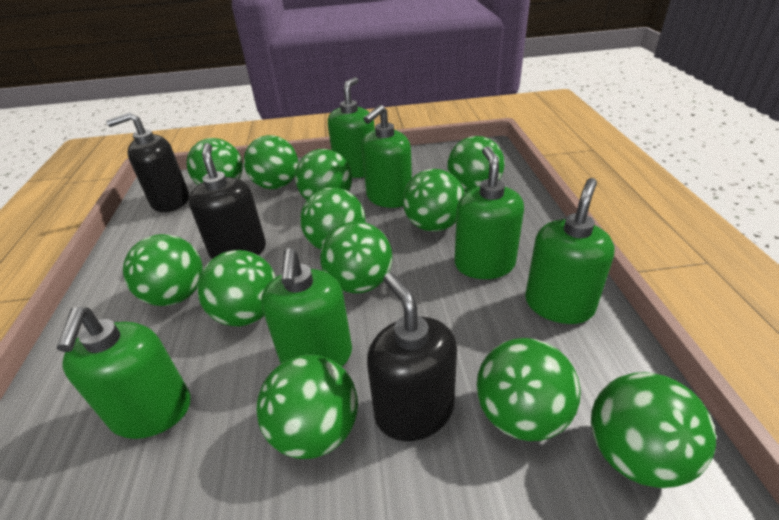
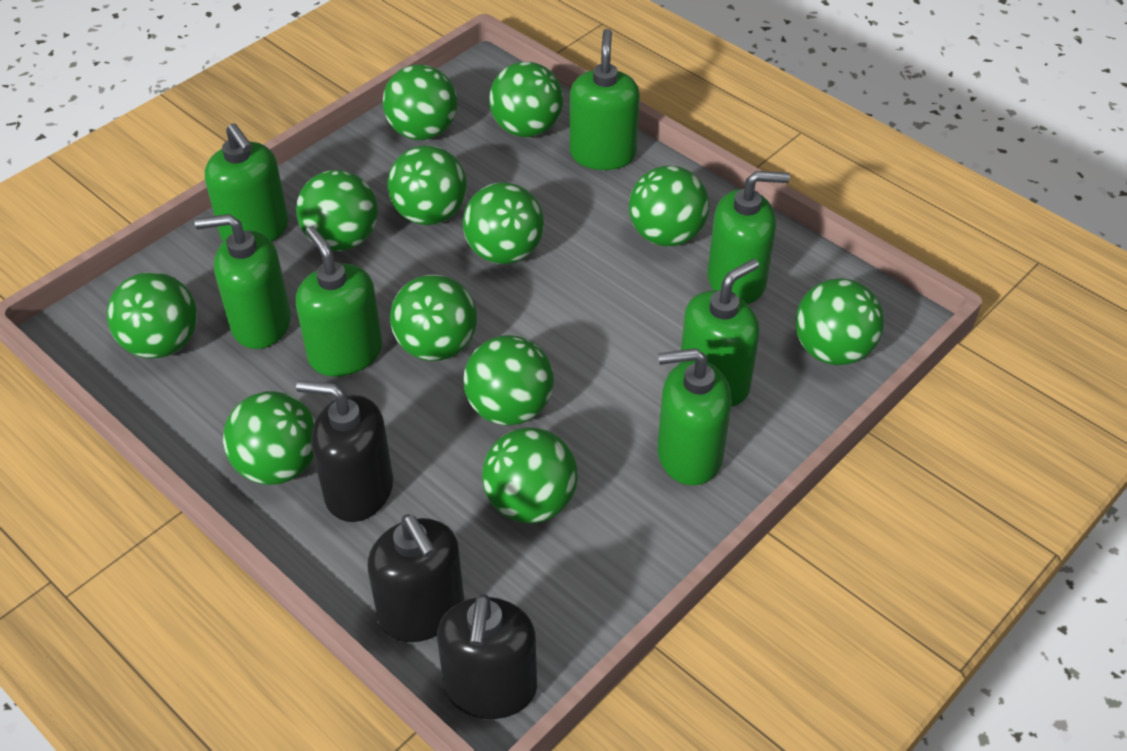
green soap dispenser: [57,307,191,439] [261,248,352,367] [328,77,375,178] [361,105,412,208] [455,147,524,279] [525,178,614,324] = 6 -> [195,214,291,349] [205,123,289,241] [296,226,382,377] [570,29,640,170] [658,348,732,486] [680,259,760,407] [708,171,790,304] = 7

